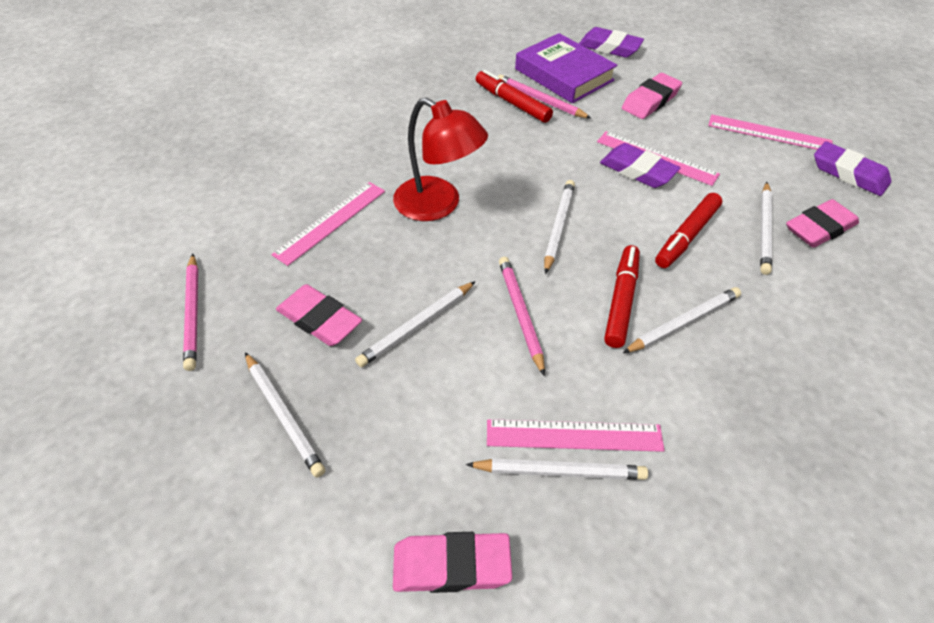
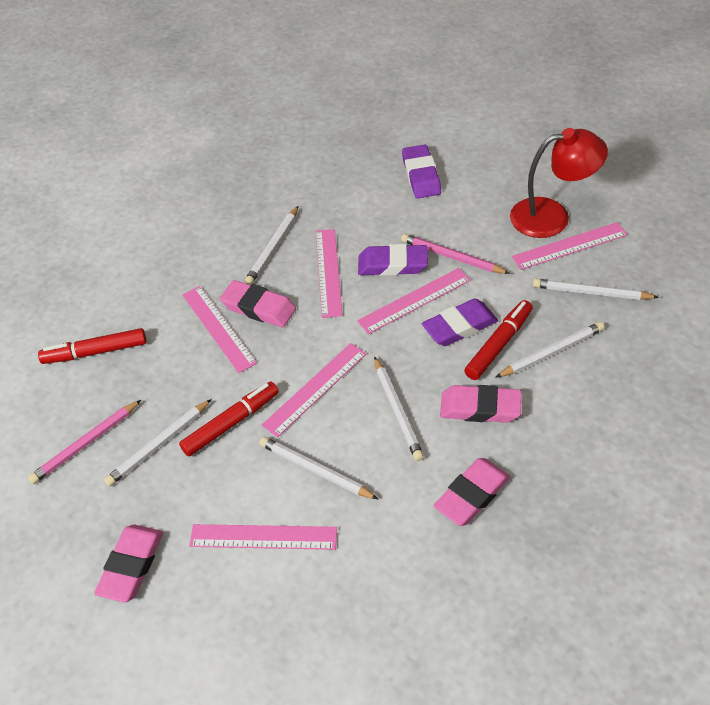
pink pencil: [183,254,198,371] [498,74,592,119] [499,257,545,376] = 3 -> [28,400,141,484] [401,234,510,274] = 2
pink ruler: [271,182,385,266] [487,419,665,452] [597,131,720,186] [708,114,833,150] = 4 -> [182,286,257,373] [189,524,337,550] [262,343,367,437] [316,229,343,318] [357,268,471,334] [512,222,628,270] = 6
purple book: [515,33,617,103] = 1 -> none = 0

